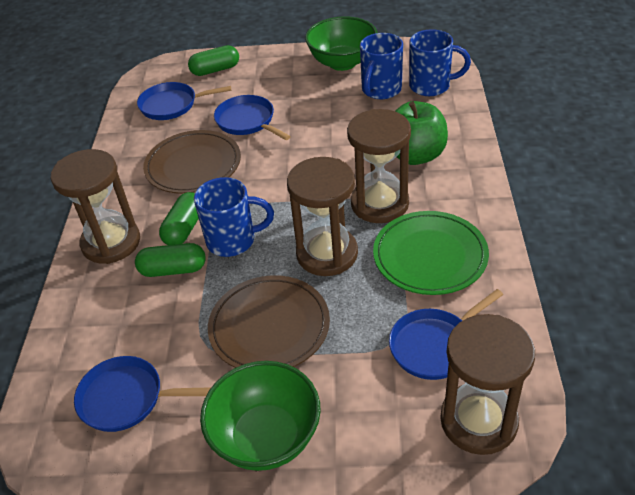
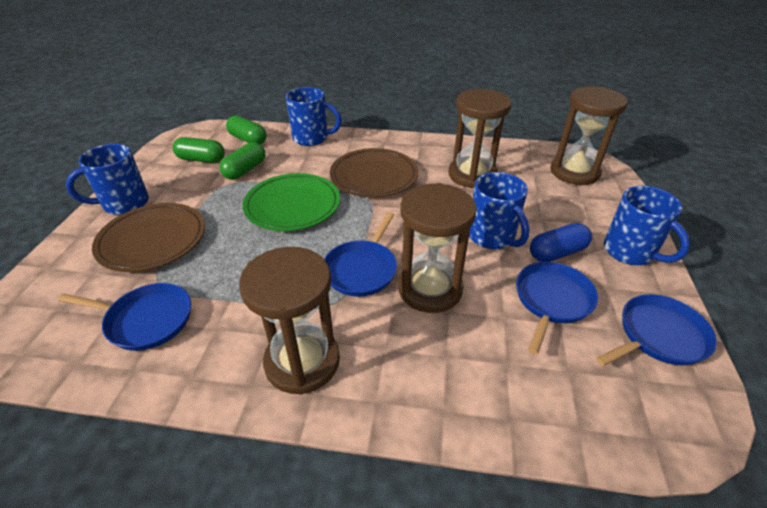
blue capsule: none = 0 -> [530,223,592,262] = 1
blue mug: [194,177,274,257] [360,33,403,99] [409,29,471,96] = 3 -> [66,144,149,215] [286,87,342,146] [469,172,529,249] [604,186,690,265] = 4
green apple: [395,101,448,165] = 1 -> none = 0
green bowl: [200,361,321,471] [305,16,377,71] = 2 -> none = 0

